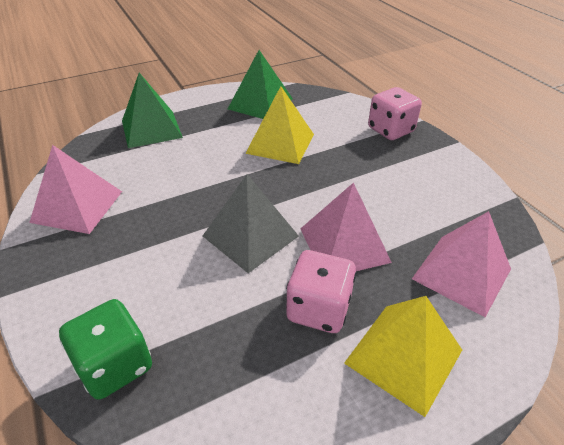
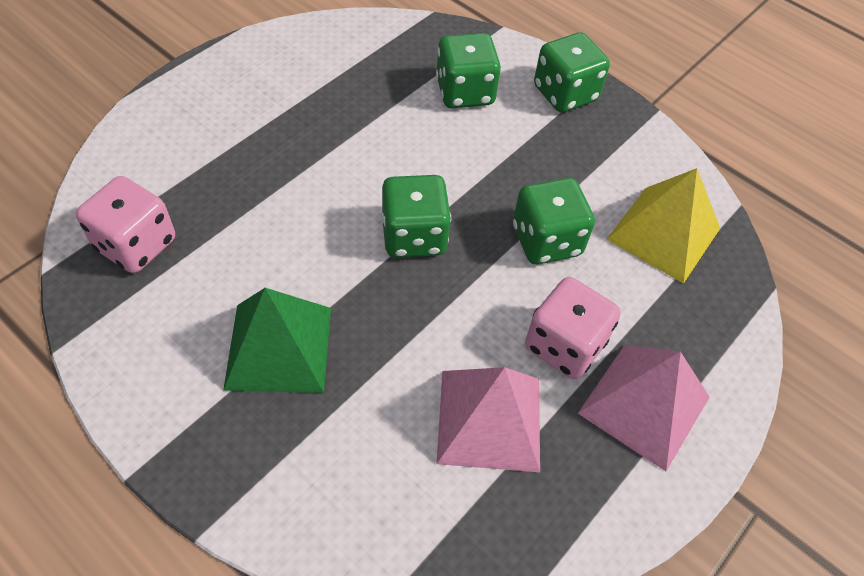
green dice: [59,299,152,400] = 1 -> [381,175,451,258] [436,33,501,108] [513,178,595,264] [534,32,610,113] = 4
green pyramid: [122,73,183,148] [228,50,293,119] = 2 -> [223,288,331,393] = 1
grey pyramid: [203,174,299,273] = 1 -> none = 0
pink pyramid: [29,145,122,234] [300,182,392,271] [412,211,511,317] = 3 -> [437,367,540,472] [578,345,710,471] = 2
yellow pyramid: [245,86,314,164] [344,296,462,417] = 2 -> [607,168,720,284] = 1

